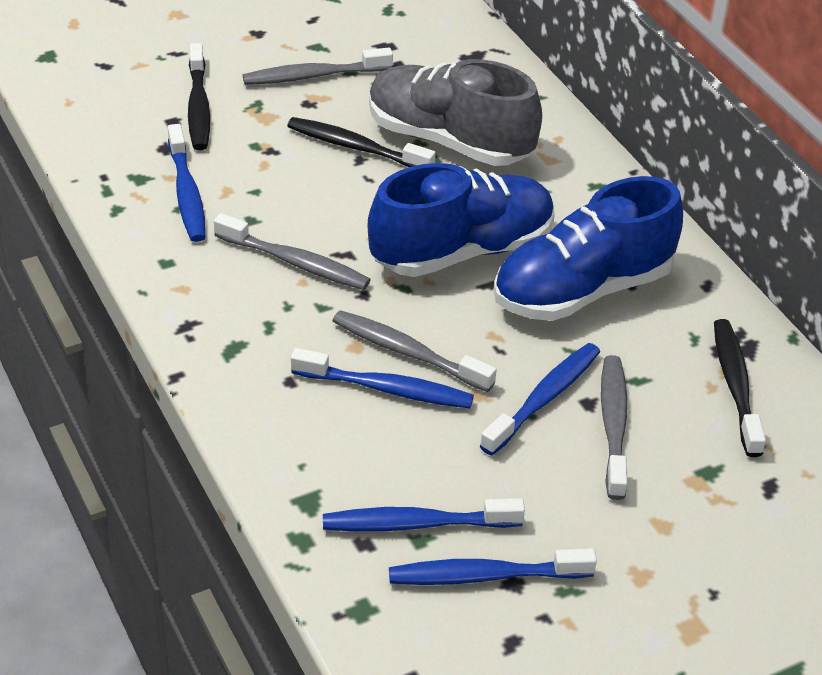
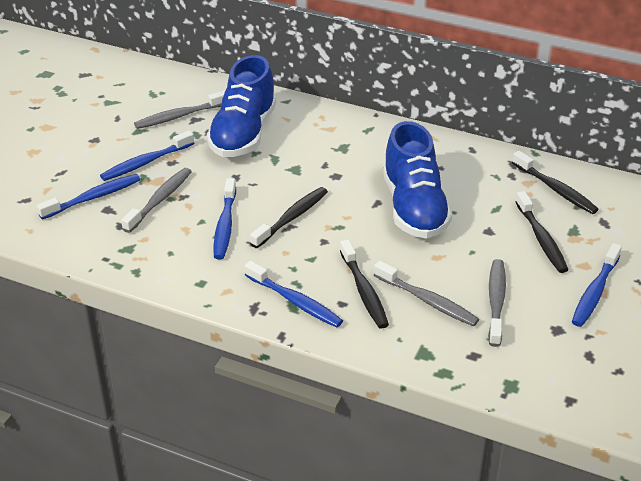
black toothbrush: [188,43,210,150] [287,117,436,167] [714,319,766,457] = 3 -> [250,187,328,248] [340,239,389,329] [512,151,599,214] [515,191,569,273] = 4
grey shoe: [369,59,542,166] = 1 -> none = 0

